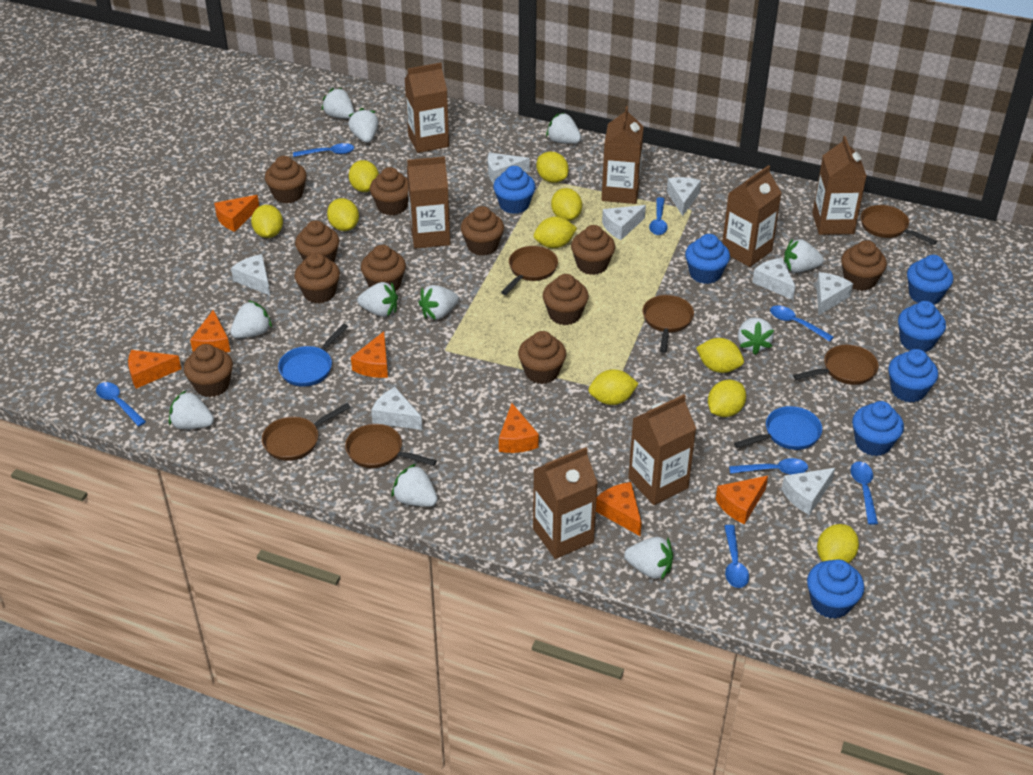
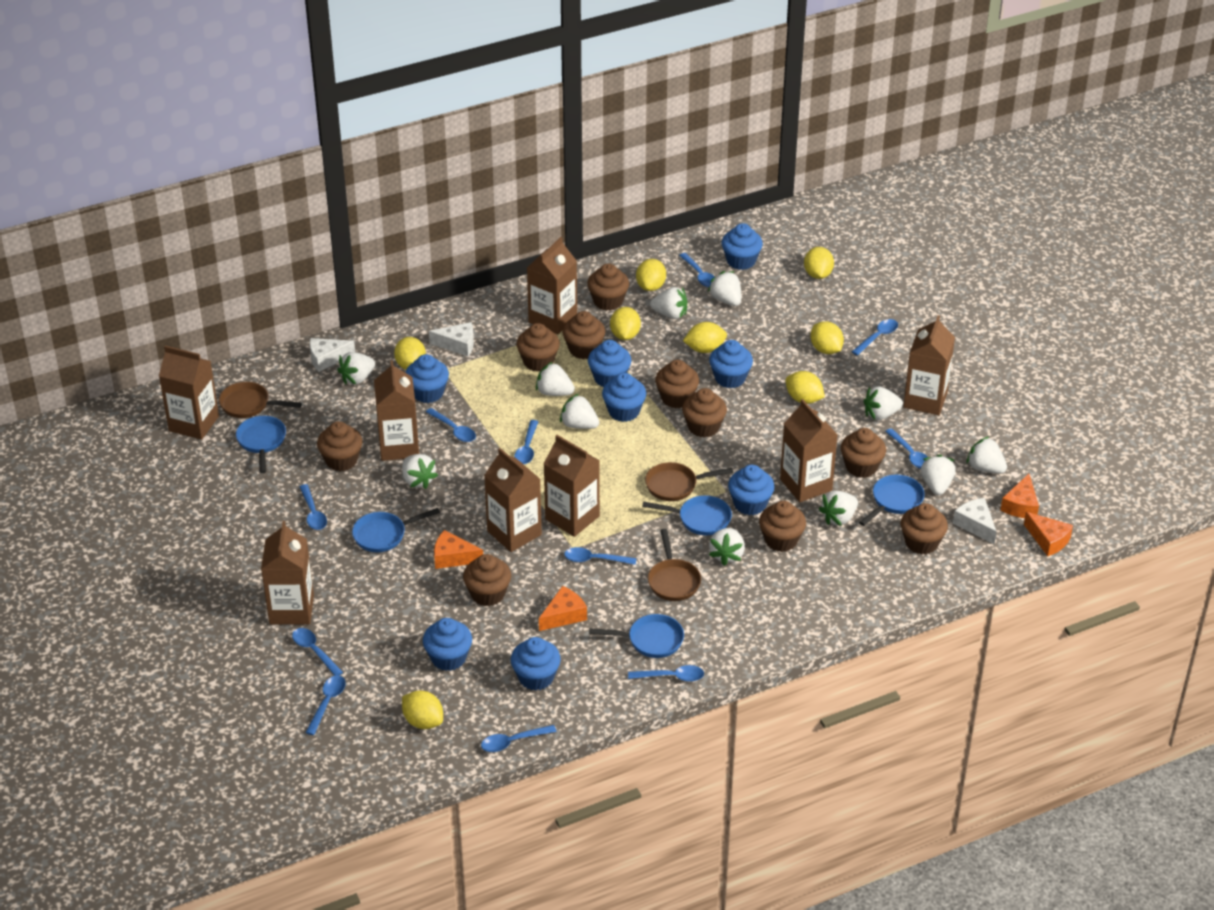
blue cupcake: [493,166,535,214] [685,234,730,284] [807,559,864,619] [852,401,904,456] [888,349,938,402] [898,301,946,352] [907,255,953,304] = 7 -> [405,354,449,403] [423,618,472,671] [511,637,561,690] [588,340,631,387] [602,373,646,422] [709,340,753,388] [722,223,763,270] [728,465,775,515] = 8
blue pan: [278,324,348,387] [734,406,822,450] = 2 -> [236,416,286,473] [352,508,440,552] [589,614,684,658] [642,495,732,535] [859,475,925,526] = 5
blue spoon: [96,382,146,426] [293,143,354,157] [649,197,668,235] [724,525,749,588] [729,458,808,475] [770,305,834,342] [851,461,878,525] = 7 -> [292,628,343,676] [299,484,327,530] [305,675,346,735] [426,408,476,442] [481,725,557,752] [514,420,539,464] [564,547,636,565] [628,665,704,682] [679,253,715,287] [852,319,898,356] [885,428,928,469] = 11
brown carton: [405,63,449,153] [407,156,450,249] [533,447,598,559] [601,106,644,204] [628,394,696,505] [722,165,782,267] [812,136,867,235] = 7 -> [159,345,219,440] [261,521,314,625] [374,360,419,461] [484,448,542,552] [527,237,577,334] [544,435,600,537] [780,399,837,502] [903,315,955,415] = 8
brown cupcake: [184,344,233,397] [265,156,307,203] [294,253,340,304] [295,220,339,262] [361,245,406,292] [370,167,409,215] [461,206,504,256] [518,331,566,384] [543,274,589,325] [571,225,615,275] [841,240,887,291] = 11 -> [317,421,363,471] [463,554,511,606] [516,323,560,371] [562,311,605,359] [587,263,629,311] [655,360,699,408] [682,388,727,438] [759,501,806,552] [841,428,886,478] [901,503,948,554] = 10
brown pan: [262,403,351,461] [345,424,437,468] [501,246,558,295] [643,295,694,353] [793,345,879,385] [861,205,937,245] = 6 -> [219,382,302,418] [645,462,733,501] [648,529,701,601] = 3
orange cheese: [128,350,181,389] [190,310,231,353] [214,195,259,232] [351,331,388,378] [499,403,539,453] [596,482,642,536] [716,476,768,524] = 7 -> [434,530,483,569] [539,586,587,631] [1000,474,1039,518] [1024,512,1073,556] = 4
white cheese: [231,254,270,295] [371,387,422,430] [488,152,530,184] [602,205,646,240] [667,177,701,216] [752,258,795,300] [782,468,835,515] [816,272,853,316] = 8 -> [310,338,355,372] [429,322,474,356] [953,498,997,544] = 3
yellow lemon: [251,205,283,238] [327,198,359,231] [349,160,379,192] [534,216,577,248] [536,152,569,183] [551,188,582,221] [589,369,639,405] [696,338,744,373] [708,380,746,417] [817,524,859,563] = 10 -> [394,337,426,370] [402,691,443,729] [610,307,641,340] [636,259,666,291] [683,322,727,353] [785,371,825,404] [804,247,834,279] [810,321,844,354] = 8

